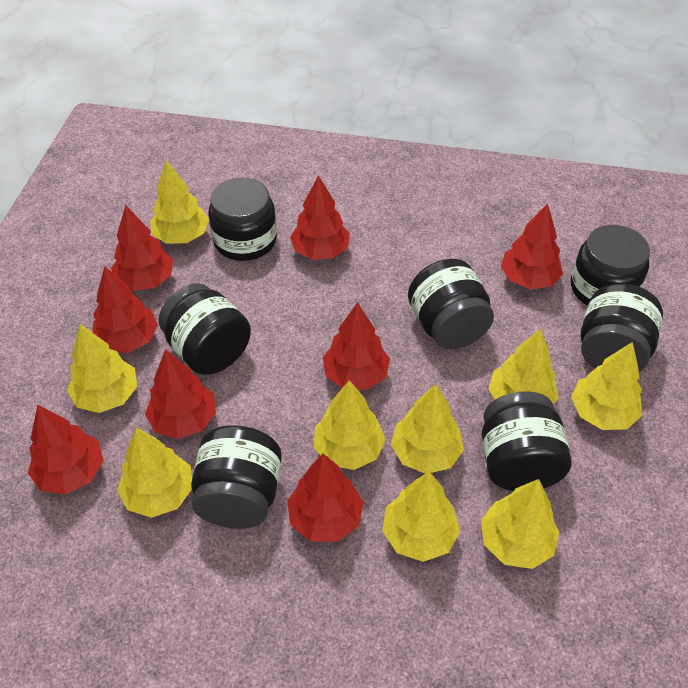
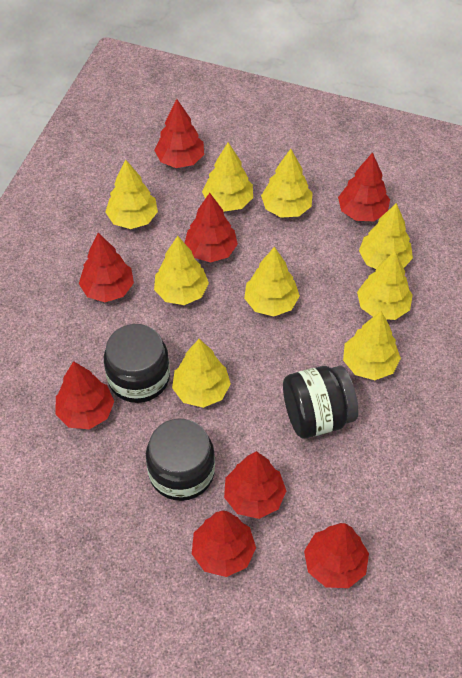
black jar: [159,283,251,375] [191,425,282,529] [209,178,277,261] [408,259,494,349] [482,391,571,491] [571,225,650,306] [581,283,663,372] = 7 -> [104,324,170,403] [146,418,215,501] [283,366,358,438] = 3

